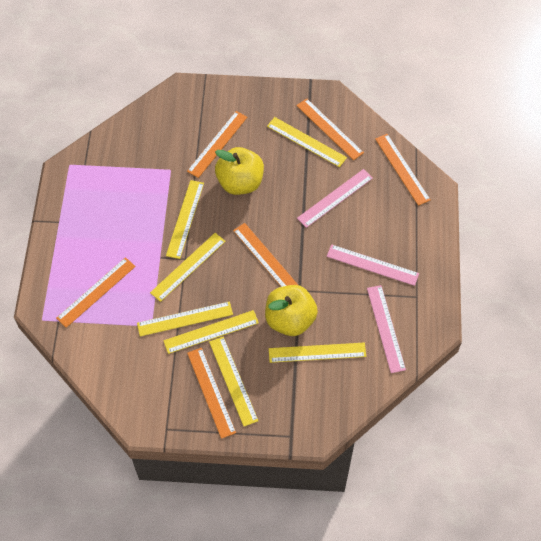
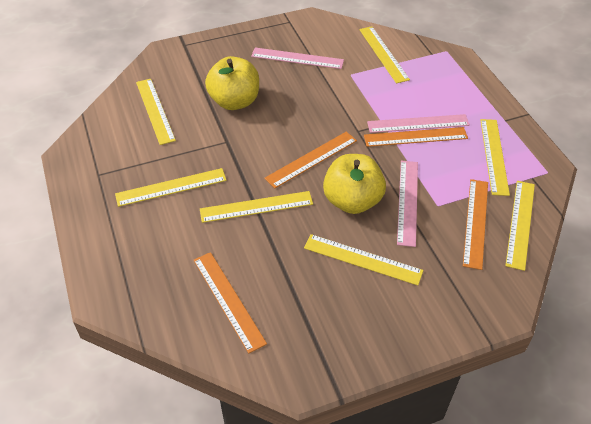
orange ruler: [56,257,136,328] [187,111,247,178] [187,348,236,439] [233,223,298,287] [296,98,364,160] [375,134,431,206] = 6 -> [194,252,267,353] [264,132,357,188] [364,127,468,147] [463,179,488,270] = 4

